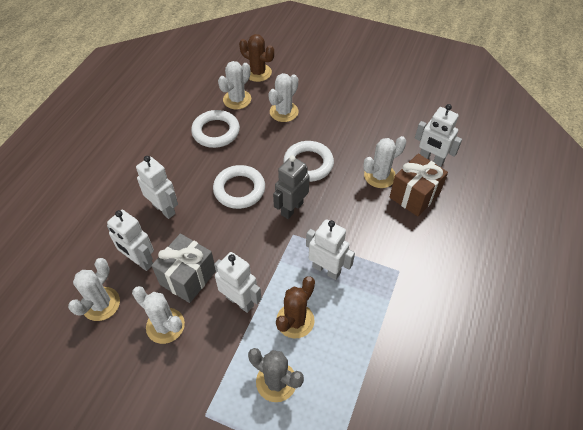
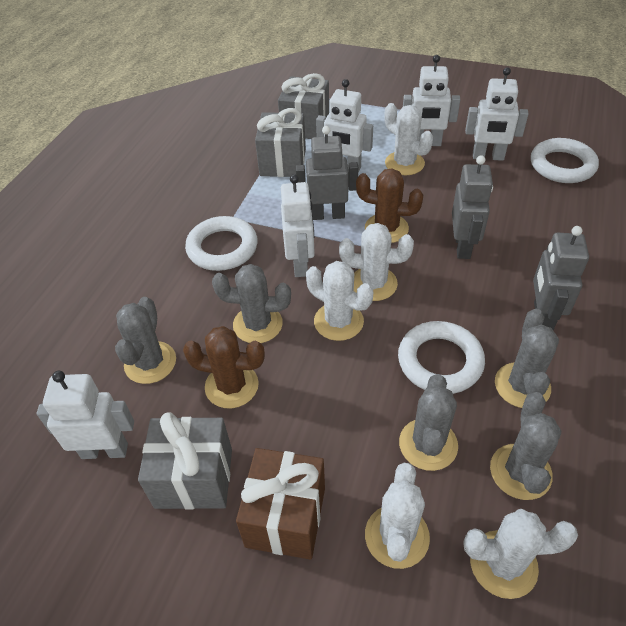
grey cactus: [248,348,304,402] = 1 -> [115,297,176,384] [212,264,291,343] [399,374,458,471] [490,392,561,500] [495,309,559,408] = 5
grey gift: [152,234,216,303] = 1 -> [138,412,232,510] [255,108,306,177] [278,73,329,139] = 3
grey robot: [273,155,310,219] = 1 -> [296,126,358,220] [452,155,493,259] [533,226,589,330] = 3

